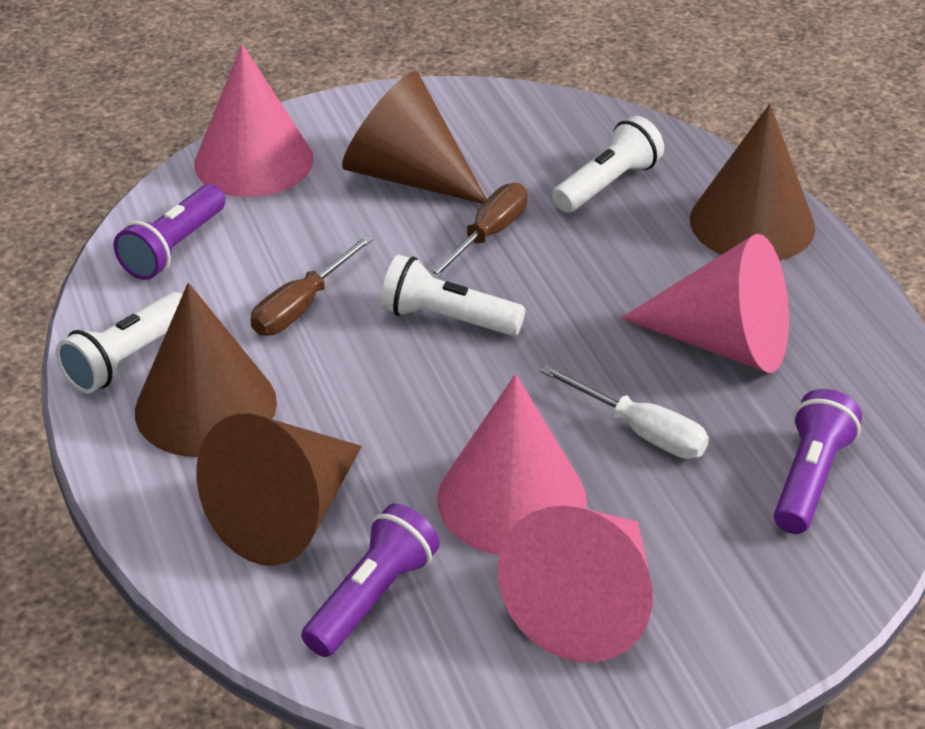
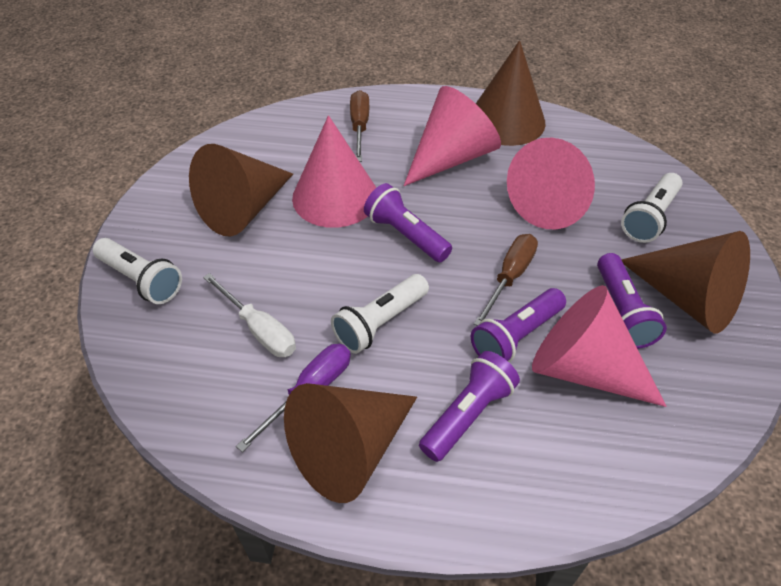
purple flashlight: [113,184,225,280] [301,504,440,657] [774,389,862,534] = 3 -> [364,183,452,262] [419,351,520,462] [471,288,566,362] [597,253,667,349] = 4
purple screwdriver: none = 0 -> [236,344,351,452] = 1

